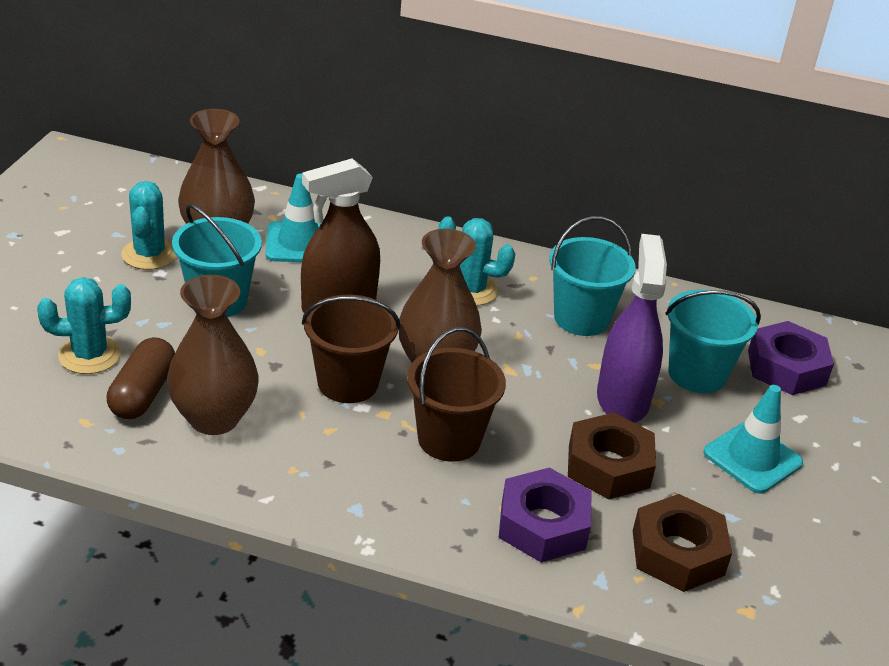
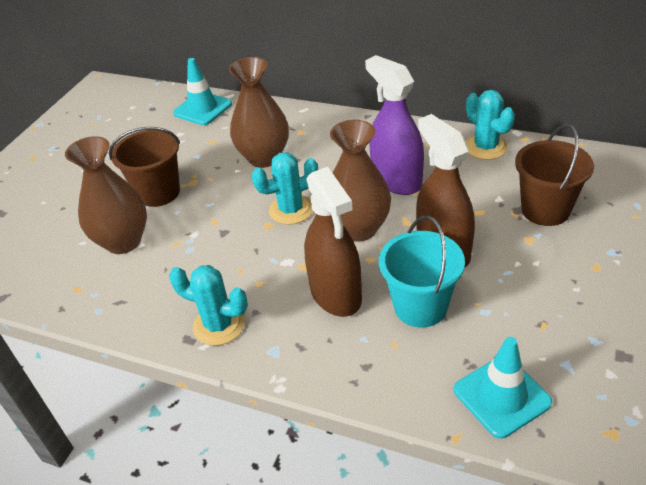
brown capsule: [107,337,175,419] = 1 -> none = 0
brown nut: [568,413,656,499] [633,494,732,592] = 2 -> none = 0
brown spray bottle: [301,158,380,313] = 1 -> [304,167,362,317] [416,114,475,268] = 2
purple nut: [499,467,592,562] [748,321,834,395] = 2 -> none = 0
turquoise bucket: [172,204,262,317] [549,216,636,336] [666,290,761,393] = 3 -> [379,216,465,327] = 1

